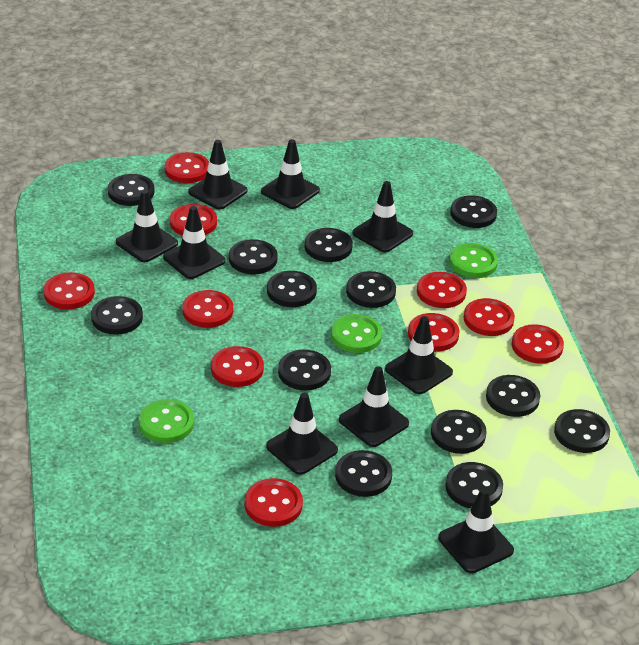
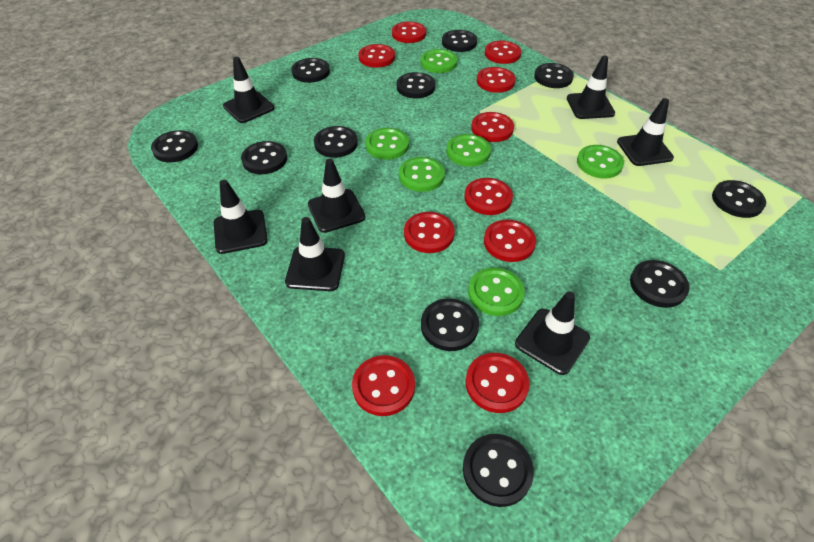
black button: [91,296,143,335] [108,174,155,206] [229,239,278,274] [267,271,317,307] [278,350,331,390] [305,228,353,262] [335,450,392,497] [346,271,396,308] [431,410,487,454] [445,462,503,508] [450,195,497,228] [486,375,540,417] [554,409,610,453] = 13 -> [151,130,198,163] [241,141,287,174] [291,58,330,83] [314,126,358,158] [397,72,435,98] [421,299,479,351] [442,30,477,52] [463,434,534,507] [534,63,574,88] [630,260,690,308] [712,180,766,218] = 11
black traffic cone: [116,190,178,262] [163,206,225,279] [188,140,248,209] [261,139,320,209] [266,393,338,475] [339,366,409,447] [352,181,413,252] [385,316,453,394] [438,488,514,573] = 9 -> [214,180,268,254] [223,57,275,123] [285,217,345,291] [308,159,365,233] [515,292,590,375] [567,56,615,119] [617,98,674,166] = 7
green button: [139,399,194,443] [331,314,382,353] [449,243,498,278] = 3 -> [365,128,409,160] [399,157,445,192] [421,49,458,73] [446,134,491,167] [468,267,525,316] [577,145,624,178] = 6

